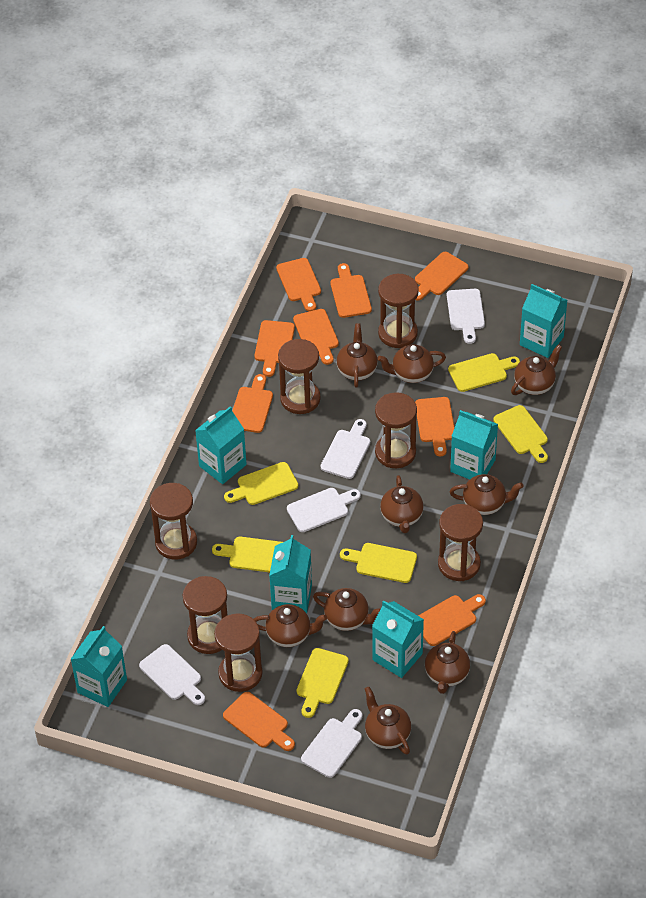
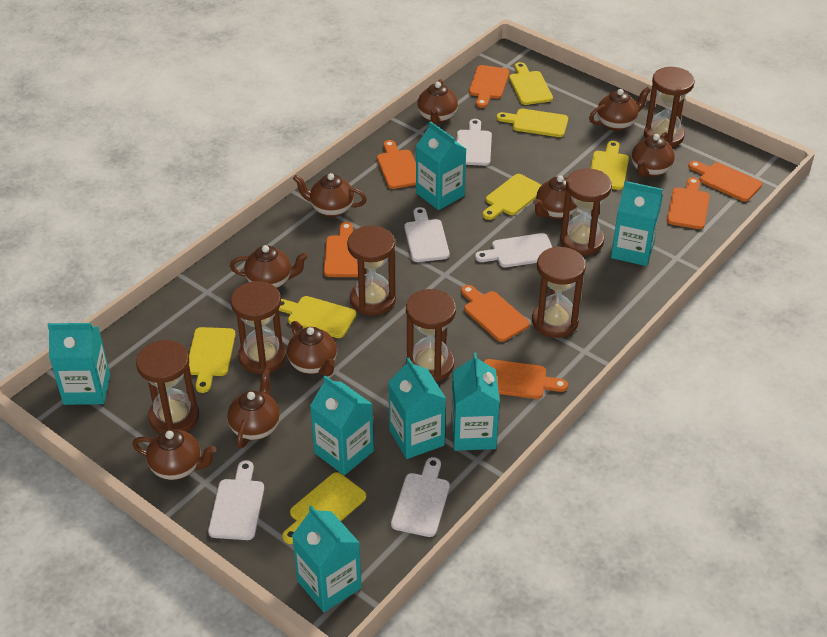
orange cutting board: [223,692,295,751] [232,374,273,433] [255,320,295,377] [276,258,321,311] [293,309,339,365] [330,263,372,318] [415,252,469,301] [415,397,455,456] [418,594,486,646] = 9 -> [324,222,358,277] [377,140,416,189] [461,285,530,342] [469,65,509,108] [484,359,568,399] [667,177,710,229] [688,161,762,202] = 7
turquoise carton: [71,626,127,707] [195,406,247,484] [269,535,312,614] [372,601,424,678] [450,410,498,479] [520,284,568,358] = 6 -> [48,323,110,405] [292,505,362,612] [310,375,374,475] [388,358,446,459] [416,121,466,210] [451,352,500,451] [611,181,663,266] = 7
yellow cutting board: [212,537,283,573] [224,462,298,505] [296,648,349,718] [340,543,417,583] [448,353,520,392] [493,405,548,463] = 6 -> [189,327,235,393] [279,296,356,338] [282,472,366,544] [483,174,541,220] [496,109,568,137] [509,62,553,105] [590,141,629,190] = 7

